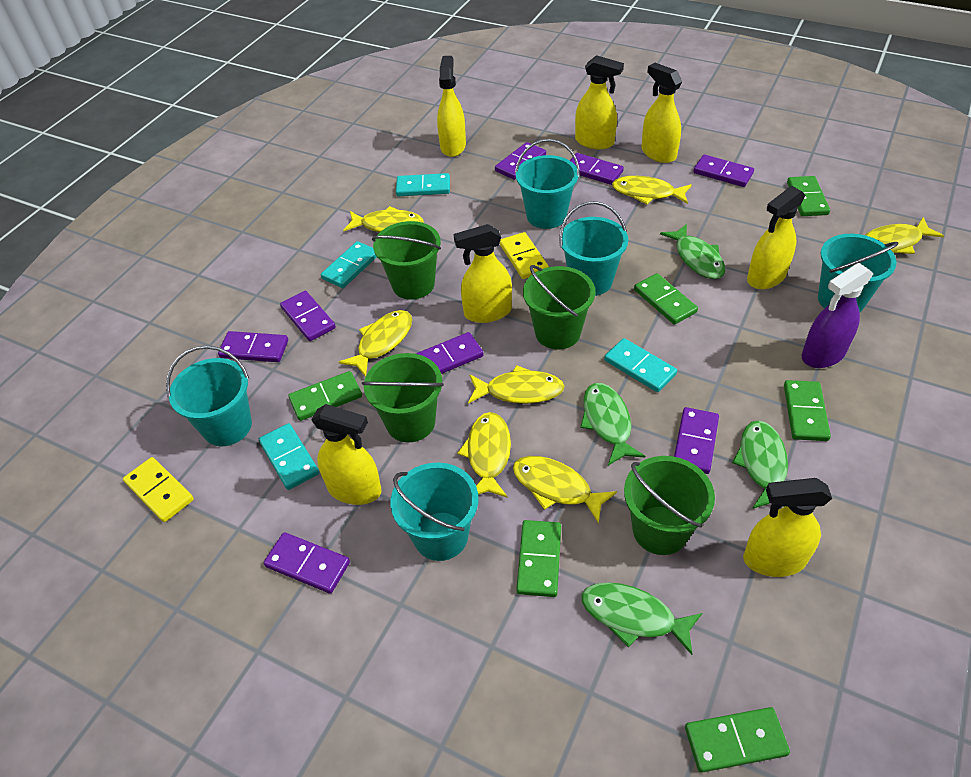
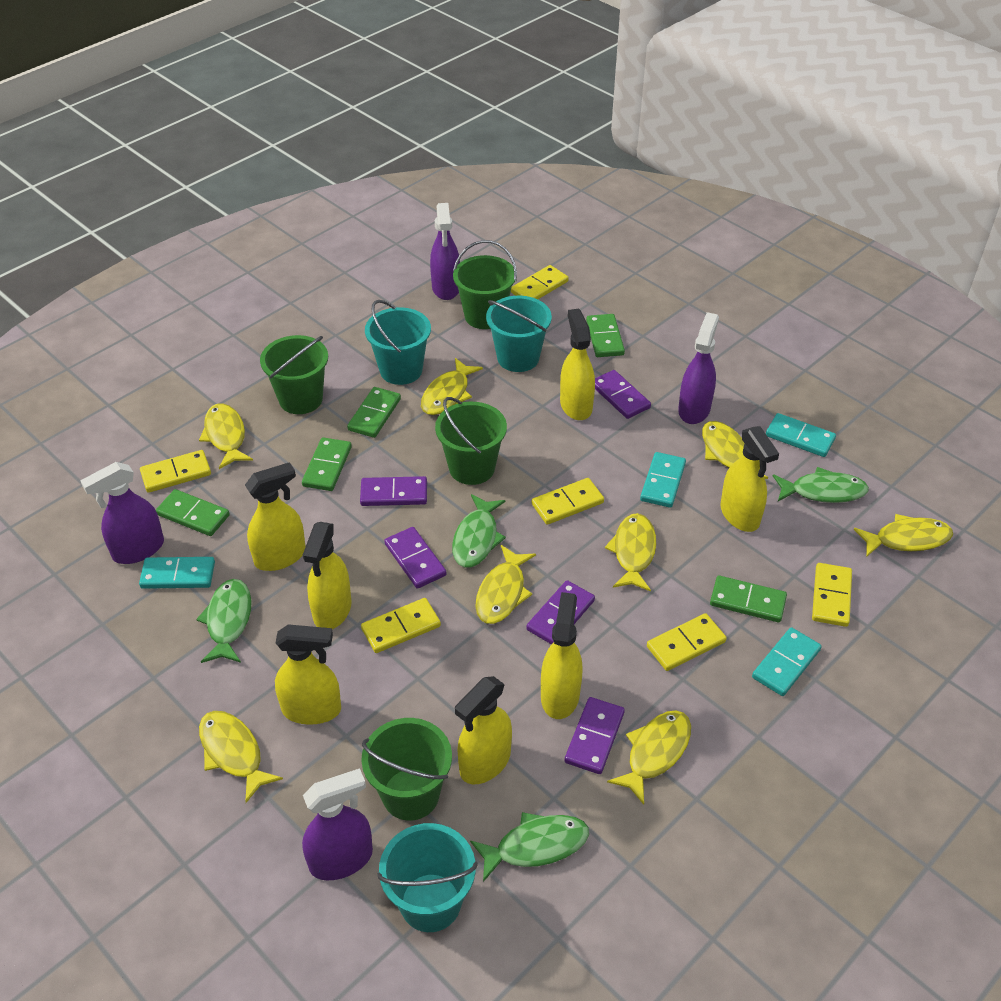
green domino: [288,371,362,421] [516,520,561,597] [634,273,698,325] [685,707,790,773] [784,380,831,441] [787,176,830,216] = 6 -> [156,489,230,536] [302,437,352,491] [347,387,401,438] [586,314,625,357] [710,576,787,622] = 5
purple domino: [218,331,288,362] [264,532,350,594] [280,291,336,341] [416,332,484,374] [495,142,546,180] [570,153,624,185] [674,407,719,474] [693,155,754,187] = 8 -> [360,476,427,506] [384,527,446,589] [526,580,595,645] [565,697,625,774] [595,370,651,419] = 5
purple spray bottle: [802,263,873,368] = 1 -> [80,462,164,564] [302,768,373,880] [430,203,460,300] [678,312,719,424] = 4
turquoise bucket: [166,345,252,446] [390,462,478,561] [515,139,580,229] [559,201,628,296] [818,234,899,312] = 5 -> [365,300,431,385] [377,823,478,932] [486,296,552,372] = 3
yellow domino: [123,457,194,522] [500,232,549,279] = 2 -> [140,450,211,493] [361,598,441,653] [511,265,568,299] [532,478,604,525] [647,613,727,671] [812,563,852,627] = 6
yellow fish: [339,310,412,377] [344,206,424,232] [458,412,511,498] [468,365,565,404] [513,456,617,523] [612,176,692,204] [865,217,944,254] = 7 -> [199,403,253,469] [199,711,283,803] [421,358,483,415] [475,545,536,624] [605,513,656,592] [607,710,691,805] [702,421,768,479] [854,514,953,557] = 8

